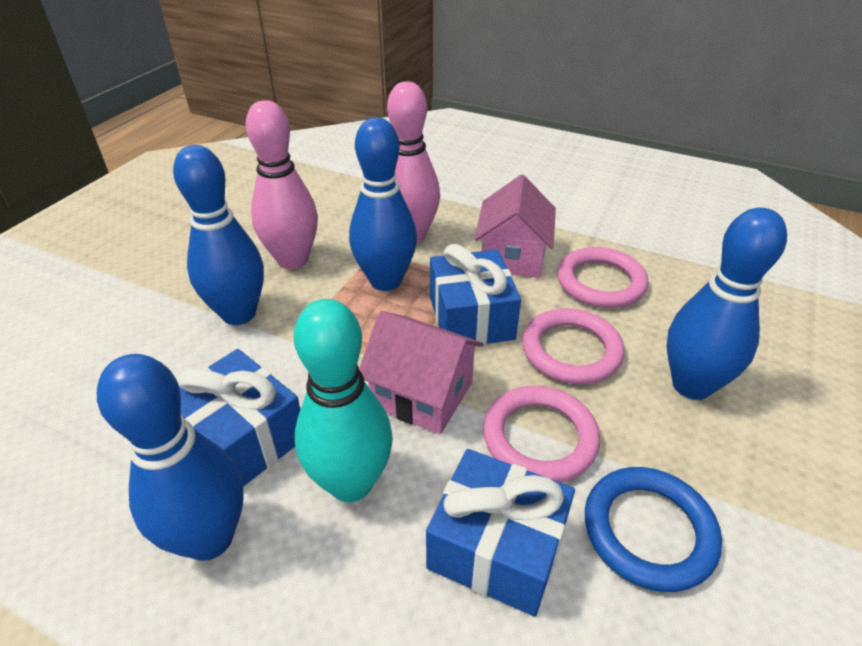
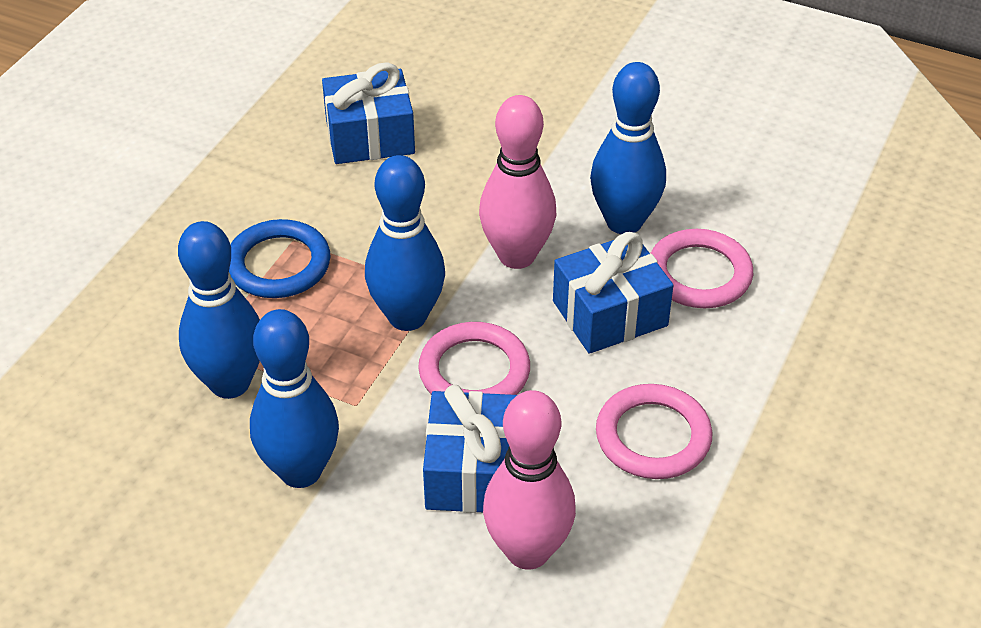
pink house: [359,311,483,434] [474,175,556,278] = 2 -> none = 0
turquoise bowling pin: [294,299,393,502] = 1 -> none = 0

